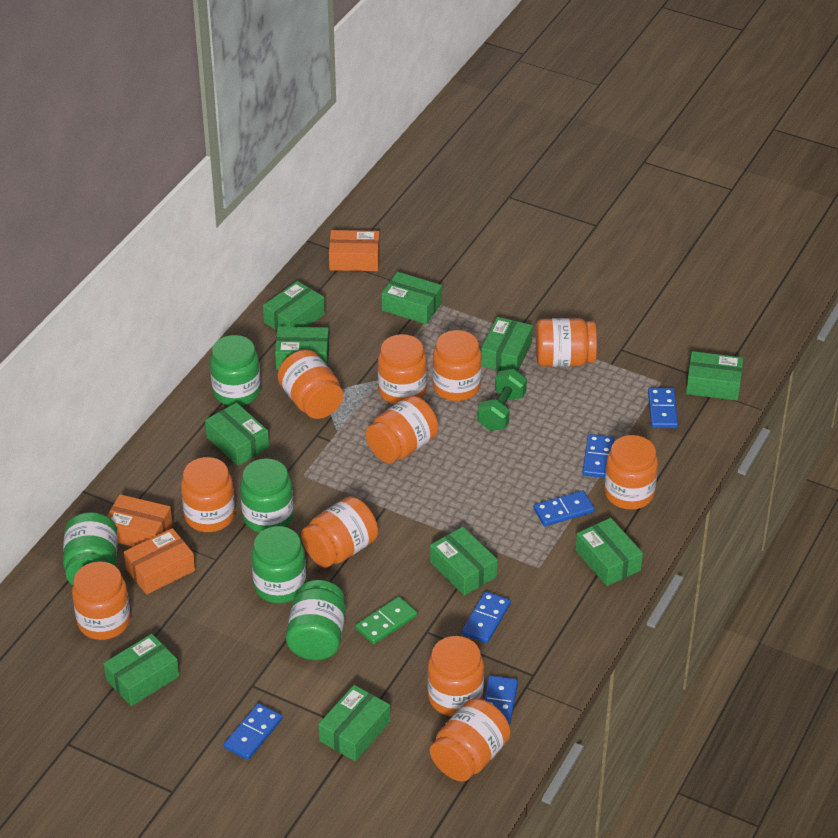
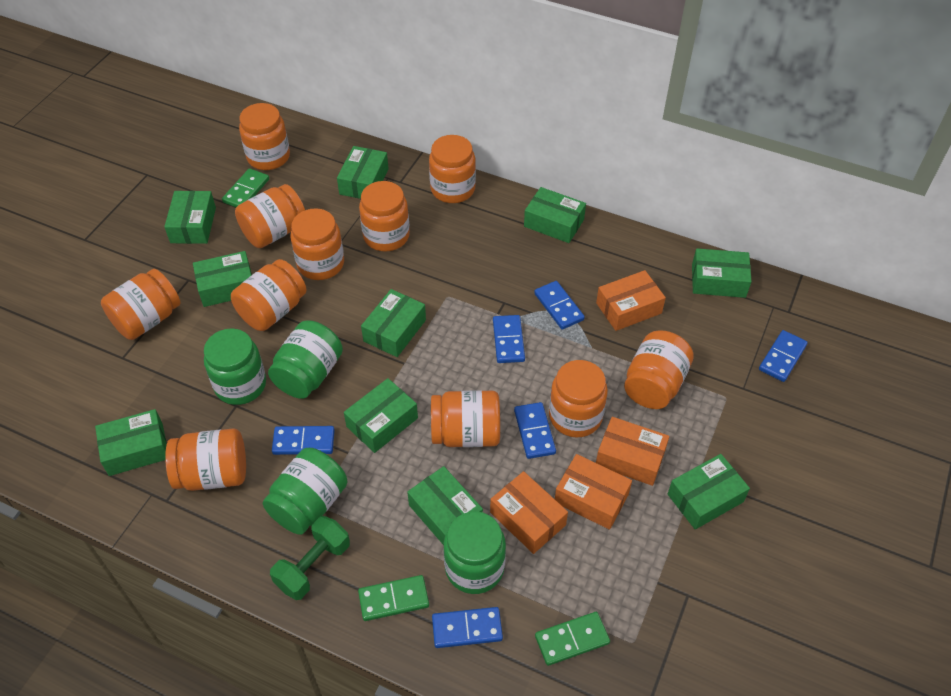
green domino: [356,596,417,644] = 1 -> [222,168,269,207] [358,575,429,621] [535,612,610,666] = 3
green jar: [63,512,118,585] [210,335,261,406] [240,458,293,533] [251,526,306,604] [286,580,346,660] = 5 -> [204,328,266,405] [263,448,348,535] [268,321,343,399] [444,511,506,594] = 4
orange box: [107,494,173,547] [124,528,195,595] [329,230,380,271] = 3 -> [490,471,568,554] [555,454,632,530] [596,270,666,331] [596,417,669,486] = 4

